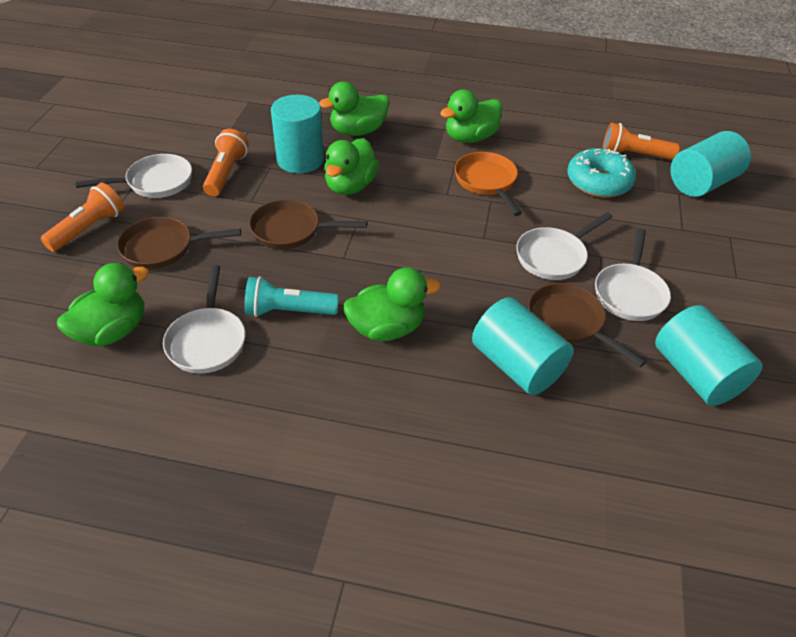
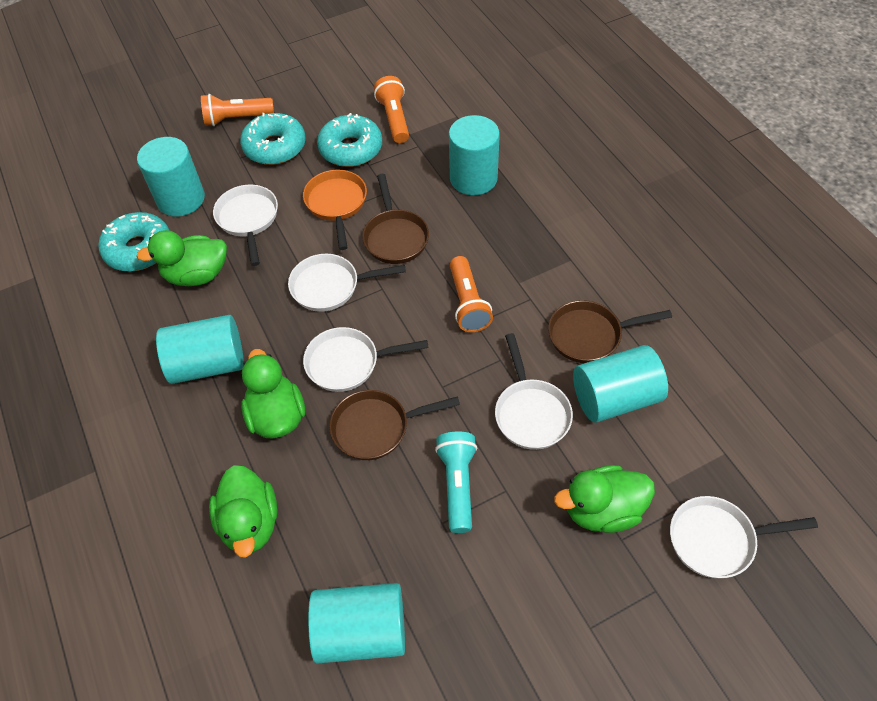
green duck: [57,263,149,346] [319,82,390,136] [324,138,379,195] [343,267,441,341] [440,90,502,143] = 5 -> [137,230,227,286] [209,465,278,558] [241,349,305,438] [554,465,655,533] = 4
turquoise cylinder: [271,95,324,173] [472,297,574,395] [655,305,763,406] [670,131,751,197] = 4 -> [137,137,205,217] [156,315,244,384] [308,583,405,664] [449,115,500,195] [573,345,668,423] = 5
turquoise donut: [567,148,636,198] = 1 -> [98,212,170,272] [240,113,306,165] [317,113,382,167] = 3
white pan: [75,154,192,198] [163,265,246,374] [516,212,613,280] [595,228,671,321] = 4 -> [213,185,278,266] [288,254,406,312] [303,327,429,392] [495,333,573,450] [670,496,818,578] = 5

